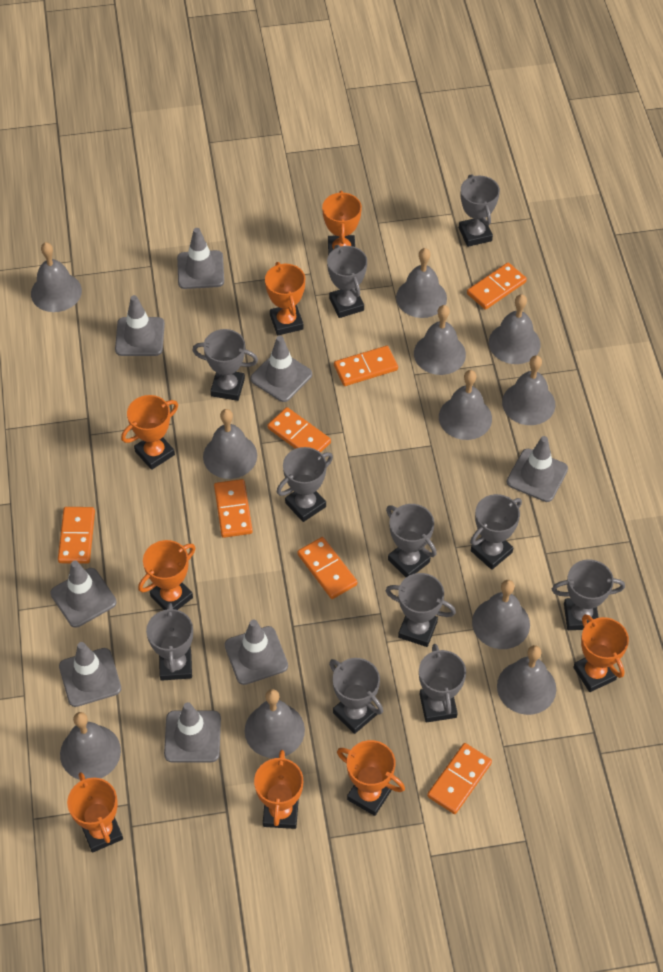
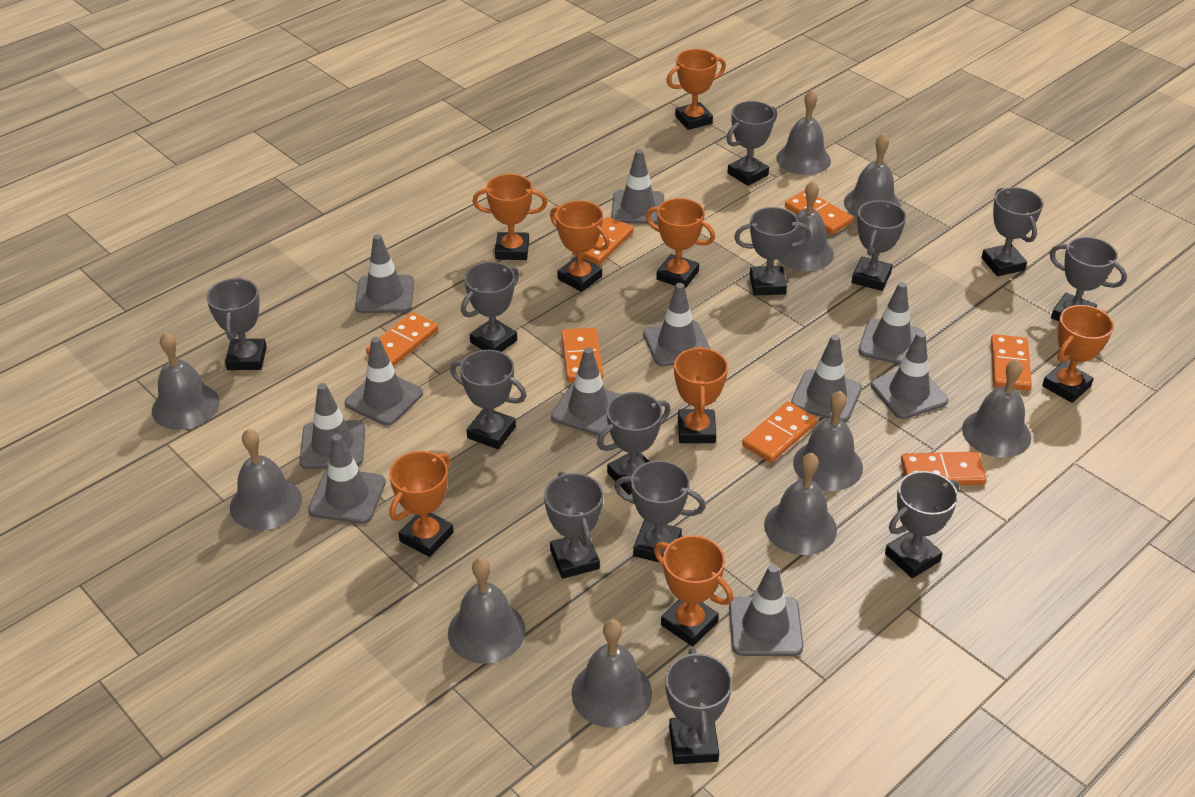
grey bell: [31,242,82,312] [60,712,121,780] [203,409,257,479] [245,689,305,758] [396,248,447,318] [414,305,466,375] [439,370,492,440] [472,580,530,649] [489,294,540,364] [497,645,556,715] [502,355,555,425] = 11 -> [152,332,220,430] [230,429,302,530] [448,557,526,664] [571,619,652,728] [764,453,837,555] [776,90,831,175] [778,181,834,271] [793,391,863,491] [844,133,901,217] [962,359,1031,458] = 10
grey traffic cone: [50,561,117,628] [59,642,121,707] [115,295,165,356] [164,702,221,762] [177,228,224,289] [225,620,288,685] [250,336,312,402] [507,436,568,502] = 8 -> [299,383,365,469] [308,434,386,524] [345,337,423,426] [355,234,414,313] [551,347,620,436] [611,149,664,224] [643,283,711,367] [729,564,803,656] [791,335,862,422] [858,282,924,365] [871,331,948,419] = 11
grey trophy: [146,603,193,681] [192,329,258,401] [277,447,333,522] [327,245,367,318] [329,658,383,734] [385,573,456,647] [386,504,437,577] [419,644,466,723] [459,174,500,247] [470,494,522,570] [552,559,625,630] = 11 -> [206,277,267,370] [450,350,527,449] [461,262,519,352] [544,471,603,579] [597,392,670,495] [614,460,705,562] [666,648,732,764] [726,101,777,186] [734,207,811,295] [852,200,906,291] [885,471,959,578] [981,187,1043,276] [1049,237,1127,321] = 13

